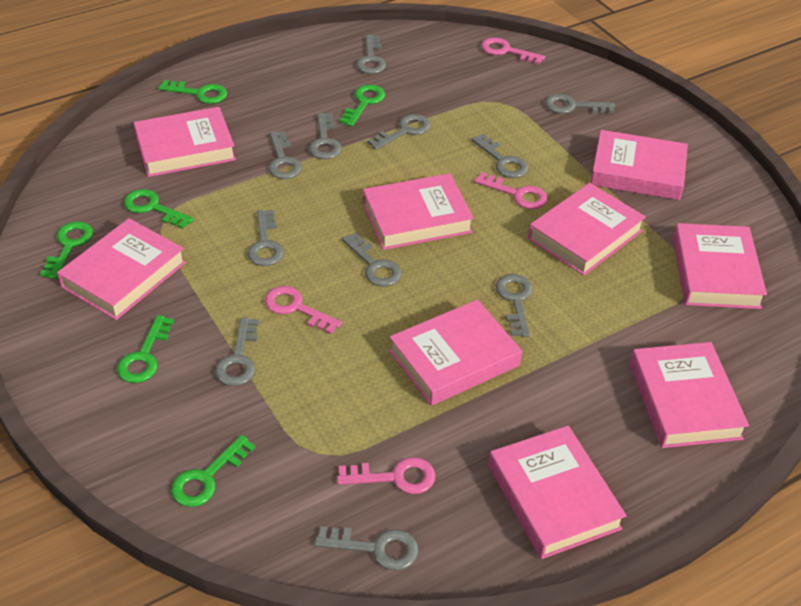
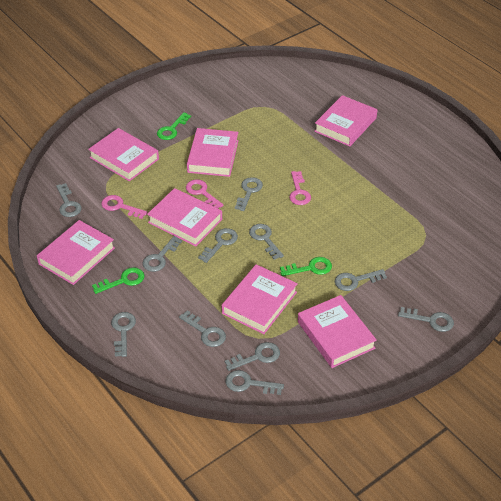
green key: [40,221,93,279] [117,315,174,383] [124,189,194,229] [158,80,227,104] [171,435,255,507] [340,85,385,126] = 6 -> [92,267,144,294] [157,112,191,140] [280,257,332,276] = 3
pink book: [57,218,186,320] [134,107,236,177] [363,173,474,250] [389,300,522,406] [488,426,627,559] [528,183,646,276] [591,130,688,200] [630,342,749,448] [673,223,767,309] = 9 -> [37,220,115,285] [88,128,159,181] [147,188,222,247] [187,128,239,177] [222,264,298,334] [298,295,377,368] [314,95,377,146] = 7
pink key: [265,286,342,334] [337,457,436,494] [474,172,548,209] [481,37,545,64] = 4 -> [101,195,148,219] [186,179,224,208] [289,171,311,205] = 3

